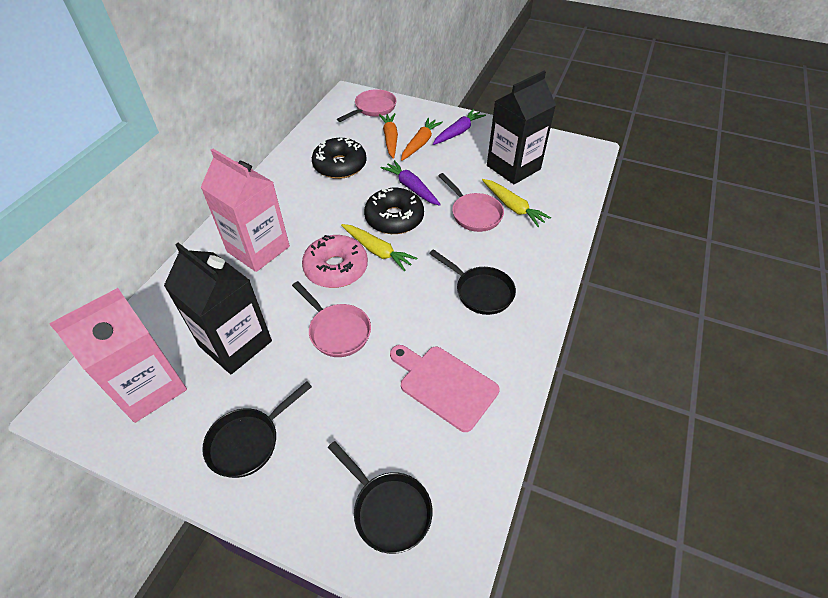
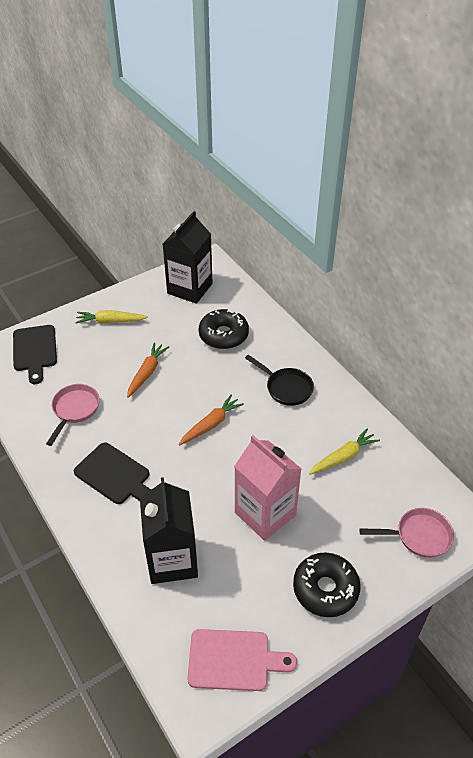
black cutting board: none = 0 -> [13,325,57,384] [74,443,151,504] = 2
black pan: [202,381,312,478] [328,441,433,554] [429,249,516,315] = 3 -> [245,355,314,406] = 1
pink carton: [49,288,187,423] [201,149,290,272] = 2 -> [234,435,301,541] = 1
pink donut: [302,235,368,288] = 1 -> none = 0
pink pan: [292,281,371,357] [337,89,397,122] [438,173,504,232] = 3 -> [46,384,100,446] [359,508,454,558] = 2
purple carrot: [381,160,441,206] [433,109,486,145] = 2 -> none = 0

